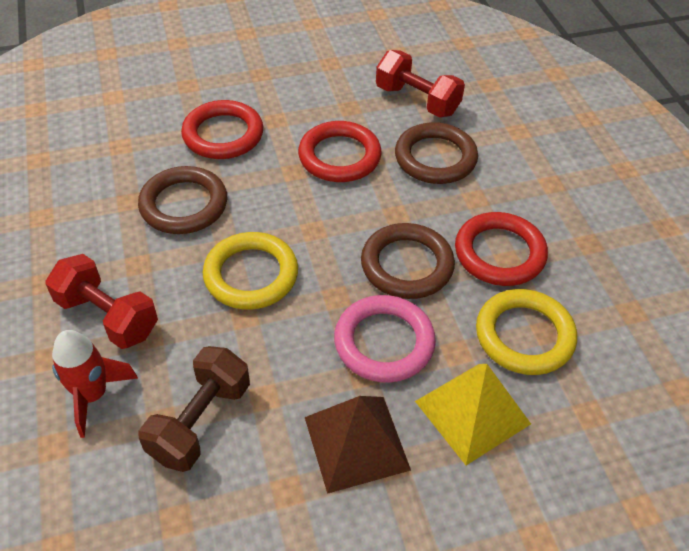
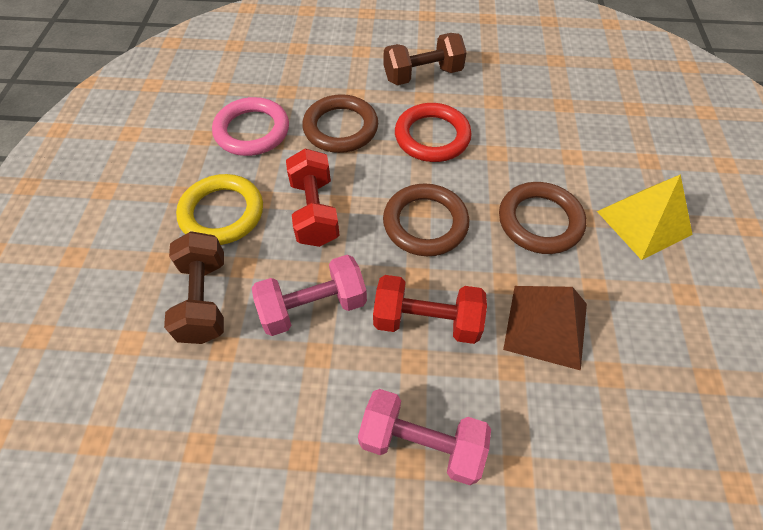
brown dumbbell: [138,346,250,472] = 1 -> [164,231,224,344] [384,33,467,85] = 2
pink dumbbell: none = 0 -> [252,255,367,336] [358,389,491,485] = 2
red ring: [181,100,263,159] [298,121,382,182] [455,212,548,286] = 3 -> [395,103,472,162] = 1
red rocket: [52,330,138,438] = 1 -> none = 0
yellow ring: [203,232,298,310] [476,289,577,375] = 2 -> [176,174,263,245] = 1

